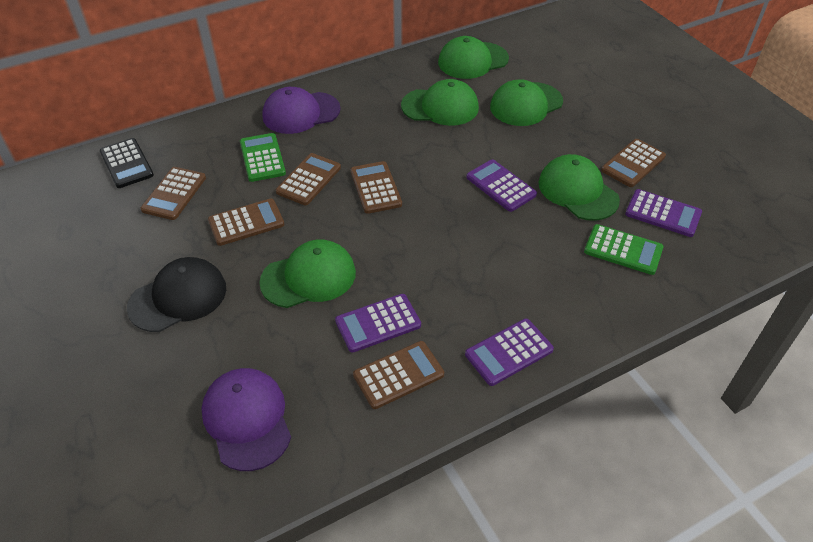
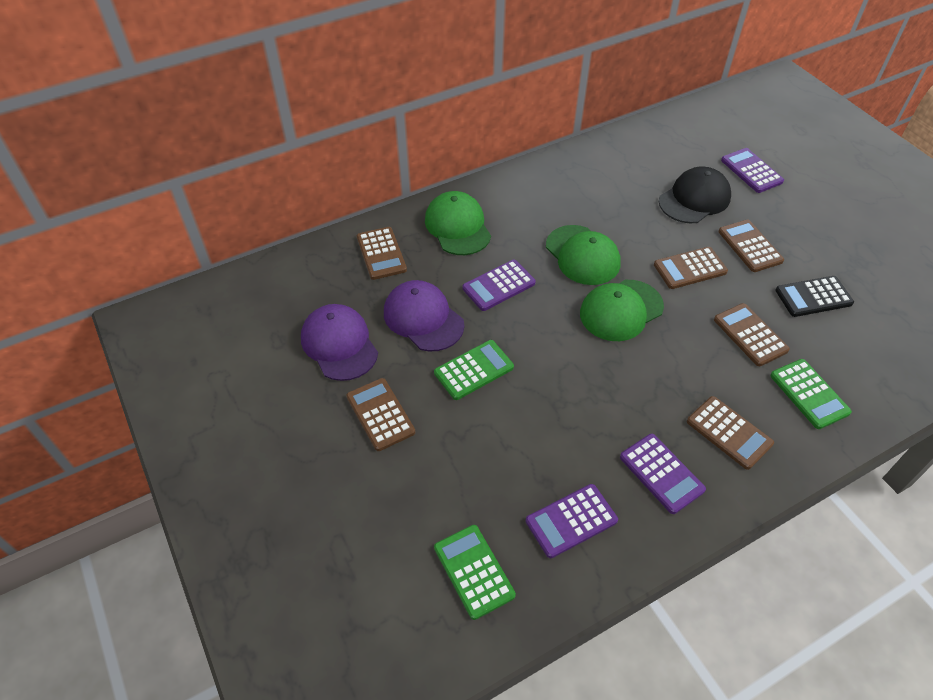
green calculator: [240,133,286,182] [584,224,664,275] = 2 -> [434,340,514,400] [434,525,516,620] [770,359,852,429] = 3
green cap: [259,239,356,308] [401,79,479,126] [438,36,509,79] [490,79,563,126] [539,154,620,221] = 5 -> [425,191,491,255] [546,225,621,285] [580,280,664,341] = 3

